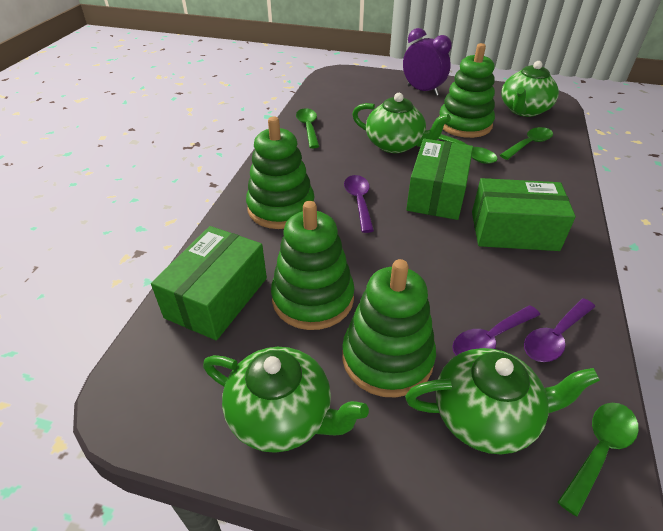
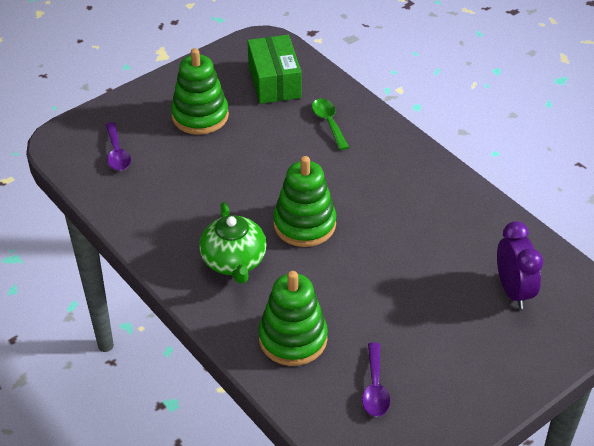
green box: [151,226,267,340] [406,139,473,220] [472,178,576,251] = 3 -> [247,35,302,104] = 1
green spoon: [296,108,319,148] [438,134,498,164] [500,127,553,160] [558,403,639,517] = 4 -> [312,99,349,150] = 1
green stacking toy: [246,116,314,229] [271,201,354,330] [342,259,436,397] [440,43,495,138] = 4 -> [171,48,229,135] [259,271,328,366] [273,156,336,247] = 3
green teapot: [203,347,369,453] [352,93,451,153] [405,348,600,455] [501,61,559,117] = 4 -> [199,202,267,284] = 1
purple spoon: [344,175,374,233] [452,305,540,356] [524,298,595,362] = 3 -> [106,122,131,171] [362,343,390,417] = 2

